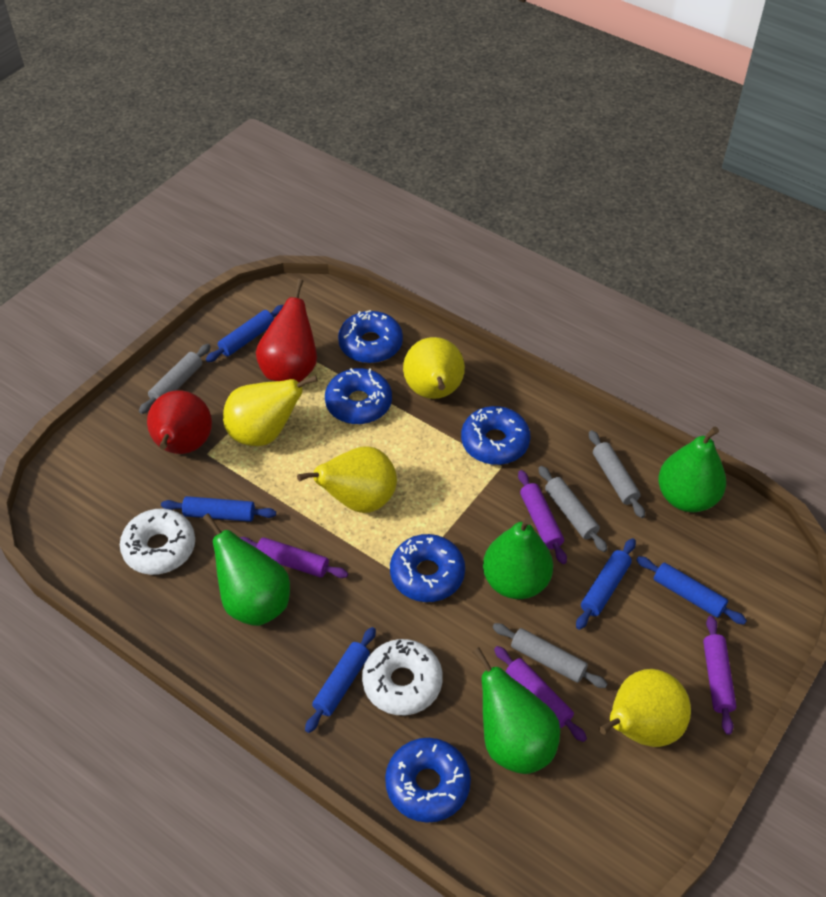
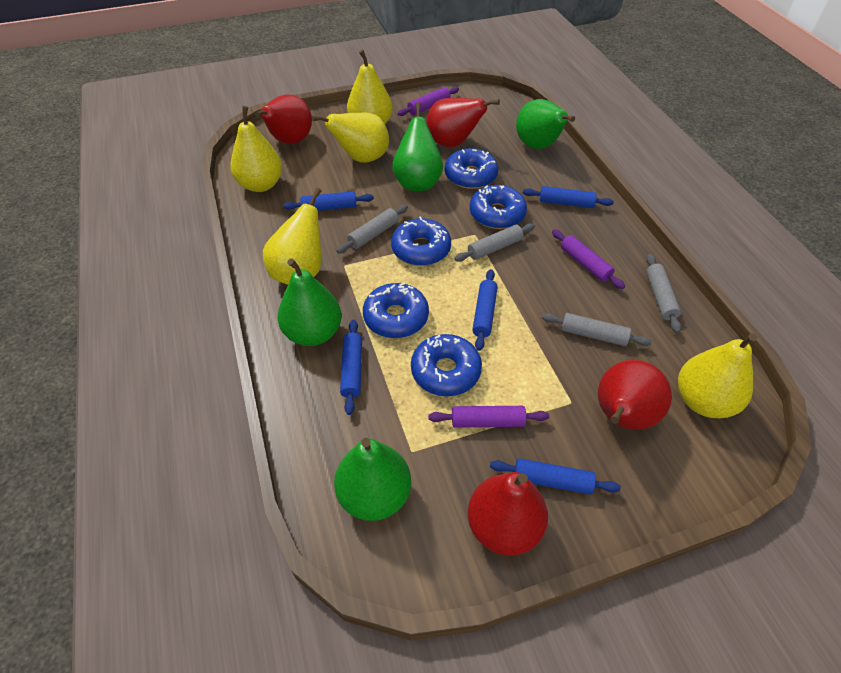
purple rolling pin: [239,537,348,578] [494,646,587,742] [518,470,567,564] [703,616,736,735] = 4 -> [398,87,459,116] [428,406,549,427] [552,229,625,289] = 3
red pear: [147,390,212,454] [256,279,317,382] = 2 -> [255,94,312,144] [426,98,500,147] [468,472,548,556] [598,360,672,430] = 4
white donut: [120,509,195,575] [362,639,443,715] = 2 -> none = 0
yellow pear: [223,375,318,446] [297,446,397,513] [403,337,465,399] [599,669,691,747] = 4 -> [230,106,283,192] [263,188,321,285] [312,113,389,162] [347,50,393,124] [678,333,757,418] = 5

